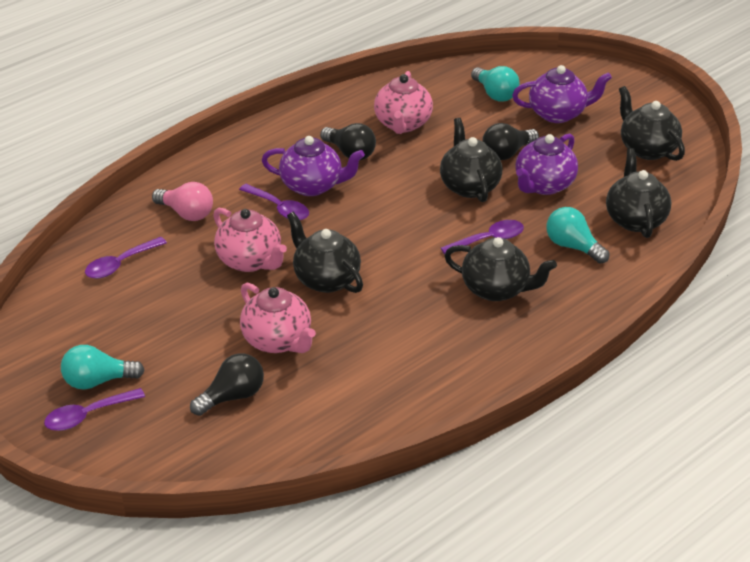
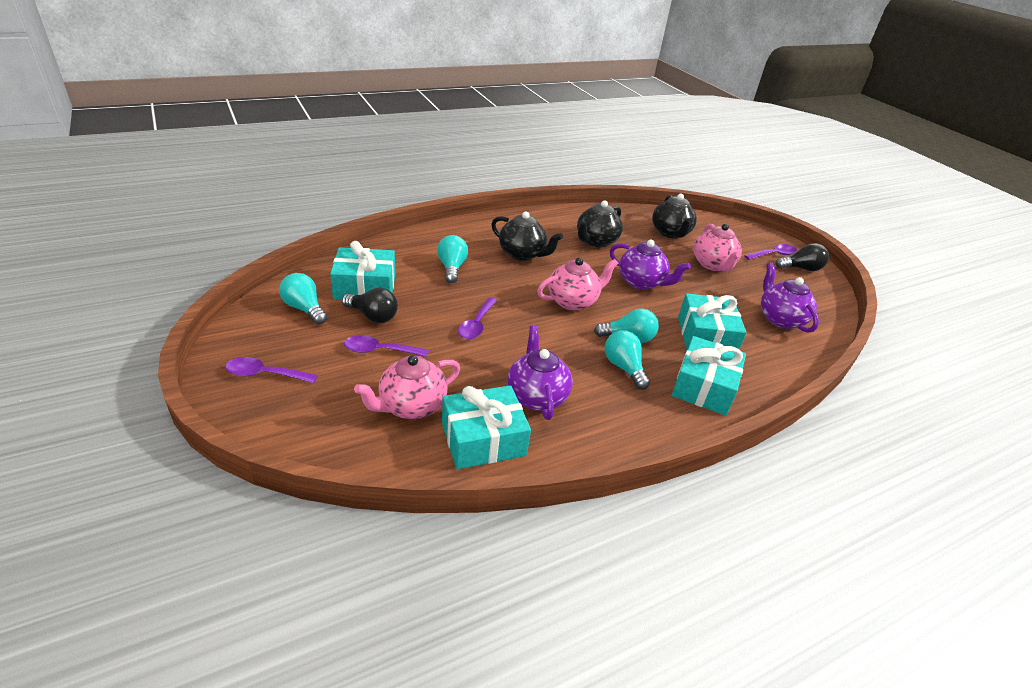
black light bulb: [190,353,264,416] [320,123,376,160] [482,123,539,160] = 3 -> [342,288,398,323] [776,243,829,271] = 2
black teapot: [287,212,363,293] [440,118,502,202] [444,237,557,301] [606,148,671,238] [619,86,685,161] = 5 -> [491,211,563,261] [577,200,623,247] [652,193,697,238] = 3
pink light bulb: [152,182,213,221] = 1 -> none = 0
turquoise gift: none = 0 -> [330,241,395,300] [442,385,531,469] [672,336,746,415] [678,293,747,350] = 4
turquoise light bulb: [61,345,145,390] [471,66,520,102] [546,207,609,264] = 3 -> [279,273,327,325] [437,235,468,283] [594,308,659,343] [605,330,650,390] = 4

